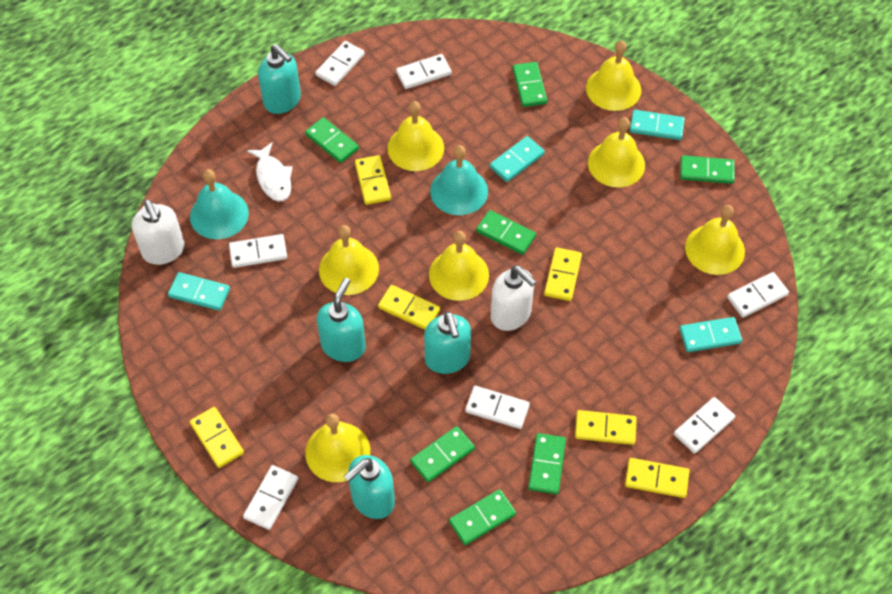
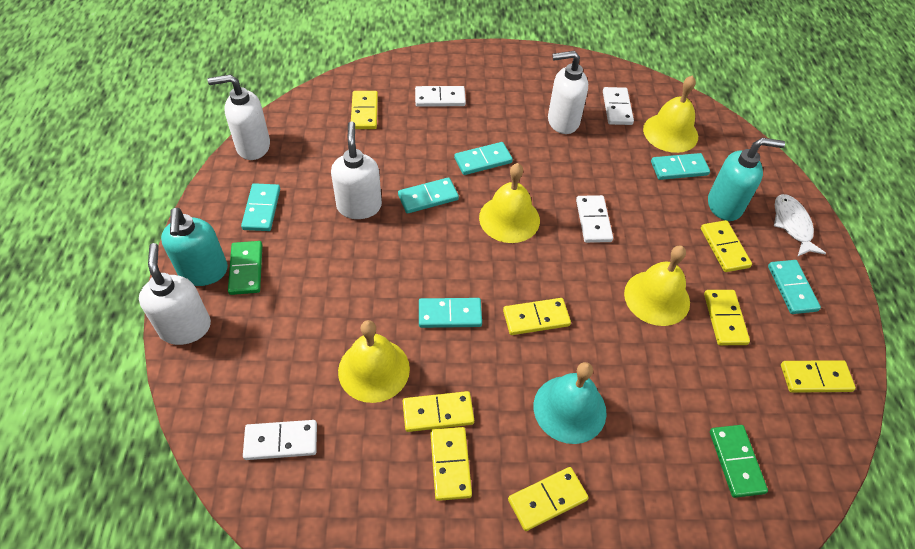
green domino: [305,117,359,163] [410,426,475,483] [449,489,516,545] [476,210,536,255] [513,62,547,107] [528,433,566,494] [680,155,735,184] = 7 -> [228,241,263,295] [710,425,768,498] = 2
turquoise bell: [190,169,249,239] [430,145,488,215] = 2 -> [534,362,607,444] = 1
turquoise domino: [168,272,230,311] [490,136,545,182] [630,110,685,140] [679,317,742,352] = 4 -> [241,183,280,231] [398,177,459,214] [419,298,482,328] [454,142,513,175] [651,153,710,180] [768,260,821,314] = 6
turquoise soap dispenser: [258,44,301,114] [317,278,366,362] [344,455,395,519] [424,311,471,374] = 4 -> [161,208,228,286] [708,138,785,221] = 2
white domino: [229,234,287,268] [243,465,298,530] [315,41,365,86] [396,54,452,89] [465,386,530,429] [674,397,735,454] [727,272,789,318] = 7 -> [243,420,317,460] [415,86,466,107] [576,195,613,243] [603,87,634,125] = 4
white soap dispenser: [132,199,185,265] [491,265,537,331] = 2 -> [139,243,211,345] [208,74,270,160] [331,121,382,219] [548,51,588,134] = 4
yellow bell: [305,413,370,482] [319,225,379,295] [387,101,444,171] [429,231,489,301] [586,41,641,111] [588,117,645,188] [685,205,745,275] = 7 -> [338,320,410,403] [479,163,540,243] [624,246,690,326] [643,75,698,153] = 4
yellow domino: [190,407,244,468] [355,155,391,205] [378,285,440,330] [544,247,582,301] [575,410,637,445] [625,458,690,498] = 6 -> [351,91,378,129] [403,391,474,432] [430,427,472,501] [503,298,571,335] [508,467,589,531] [701,220,752,272] [704,290,750,345] [781,360,856,393] = 8

